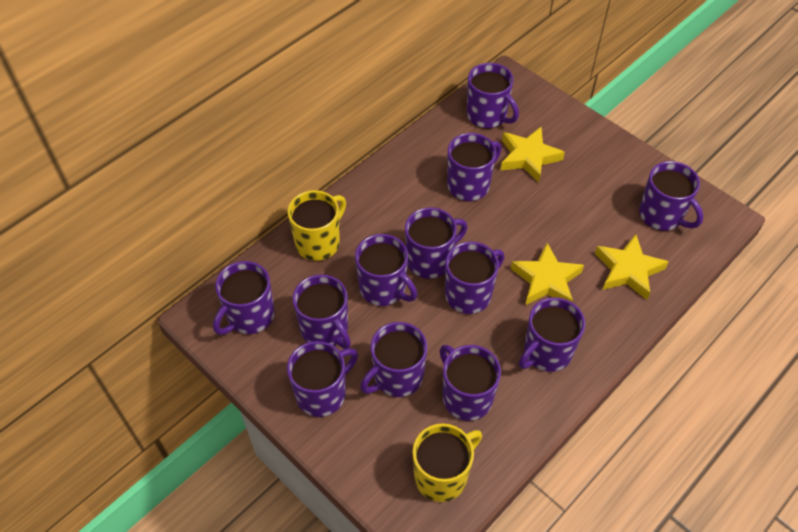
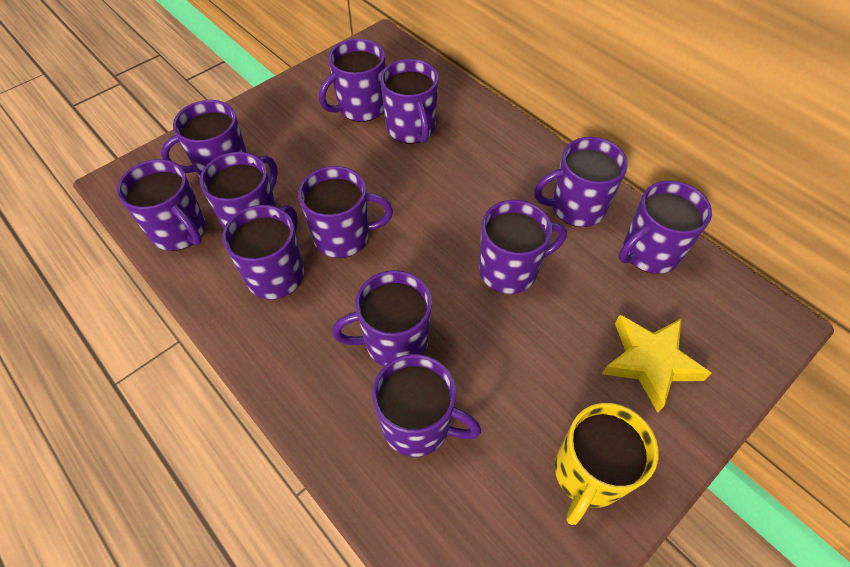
yellow mug: [288,190,346,261] [413,423,482,502] = 2 -> [555,403,659,525] = 1
yellow star: [501,127,565,183] [511,243,584,305] [595,234,669,300] = 3 -> [602,315,712,413] = 1

